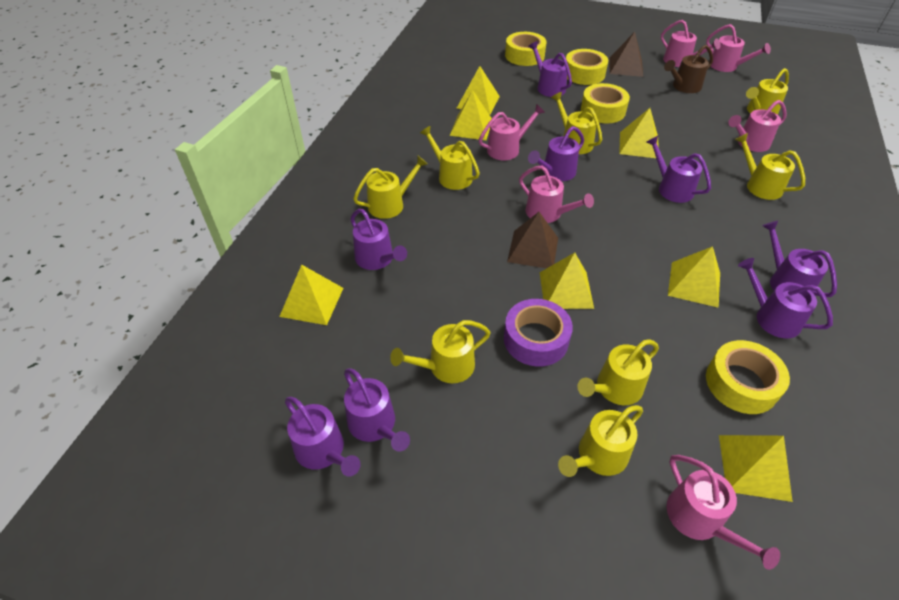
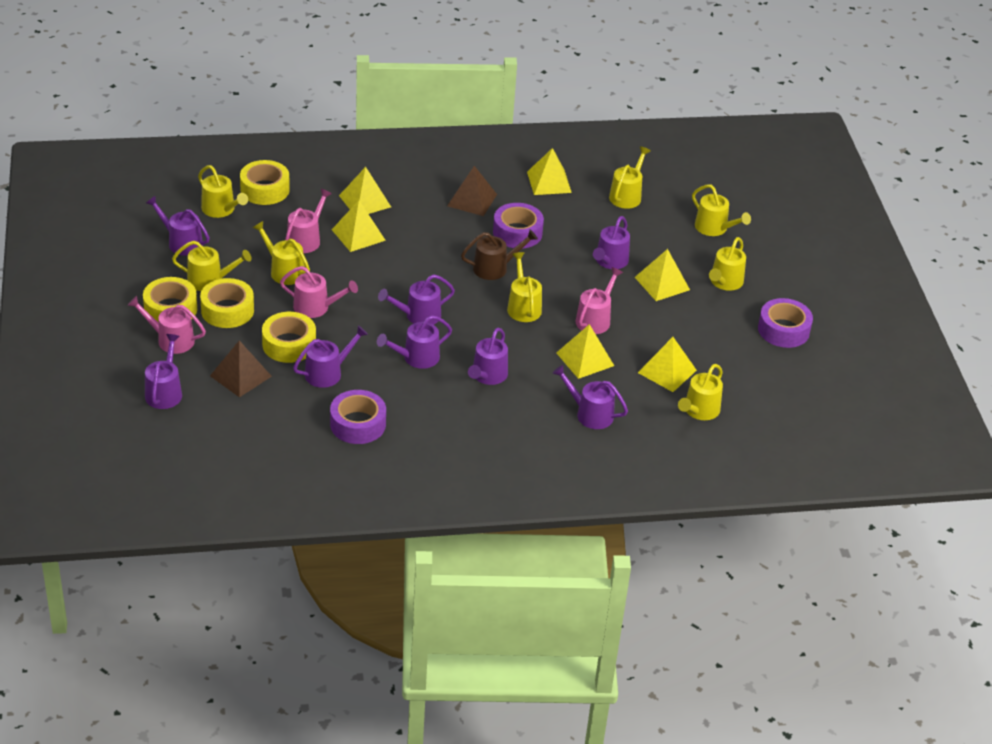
pink watering can: [479,104,545,160] [519,166,594,223] [661,20,721,67] [667,455,780,570] [706,24,771,72] [728,100,787,152] = 6 -> [127,296,206,354] [280,266,358,318] [285,189,332,253] [576,267,623,334] = 4
purple tape: [504,299,573,367] = 1 -> [330,390,386,444] [493,203,544,249] [758,298,813,348] = 3
yellow pyramid: [279,265,343,325] [450,91,492,140] [457,66,500,115] [540,253,594,309] [619,108,659,158] [668,246,720,308] [719,435,793,502] = 7 -> [332,200,386,252] [339,167,391,214] [527,148,572,195] [556,324,614,379] [635,249,690,301] [638,337,697,392] = 6

